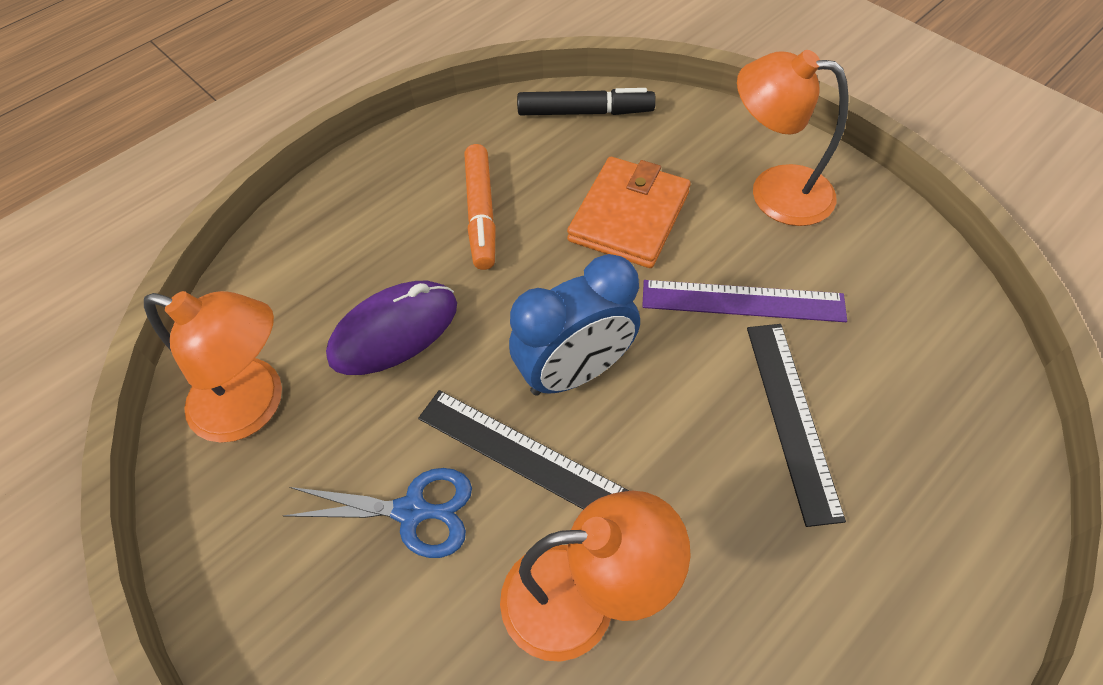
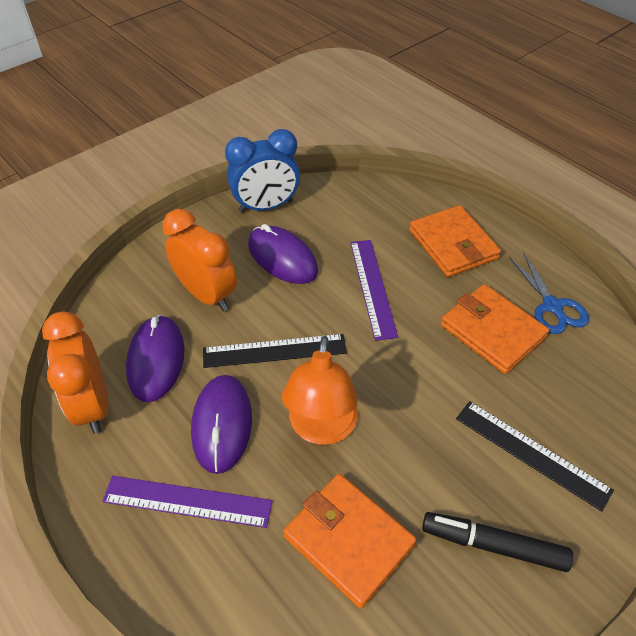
orange clock: none = 0 -> [42,311,109,434] [162,209,237,311] = 2
orange lamp: [144,291,282,443] [500,491,691,662] [737,50,849,226] = 3 -> [282,336,358,445] = 1
orange marker: [464,144,496,270] = 1 -> none = 0
orange wallet: [567,157,691,268] = 1 -> [283,474,417,608] [410,205,501,277] [441,284,549,374] = 3
purple mouse: [326,281,457,375] = 1 -> [126,314,185,402] [191,375,252,474] [248,224,318,284] = 3
purple ruler: [642,280,847,322] = 1 -> [102,476,273,528] [350,240,398,341] = 2

